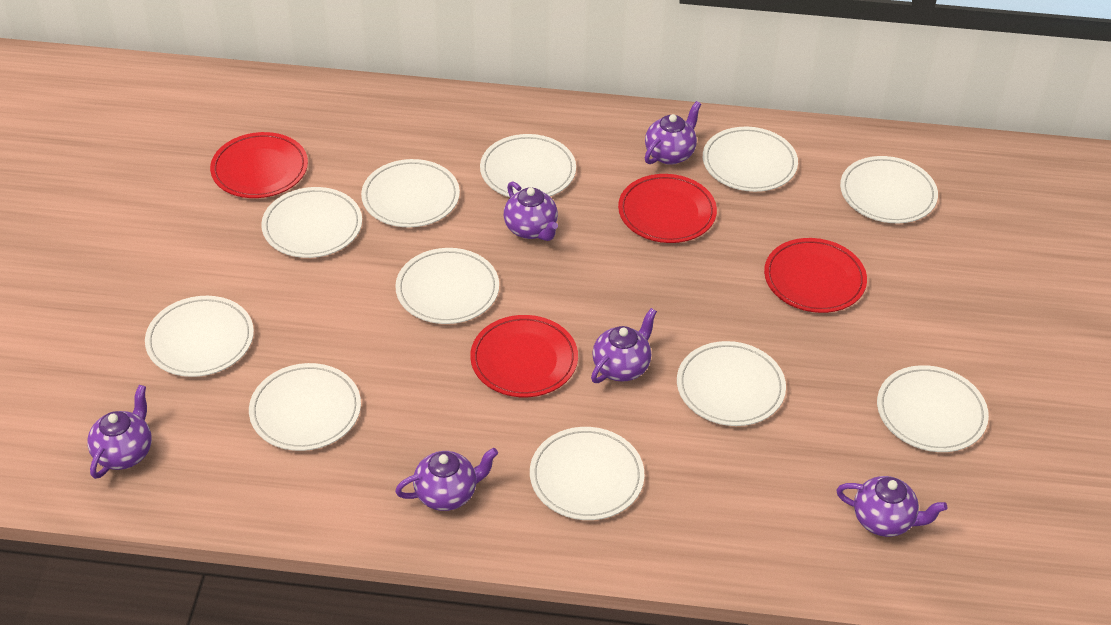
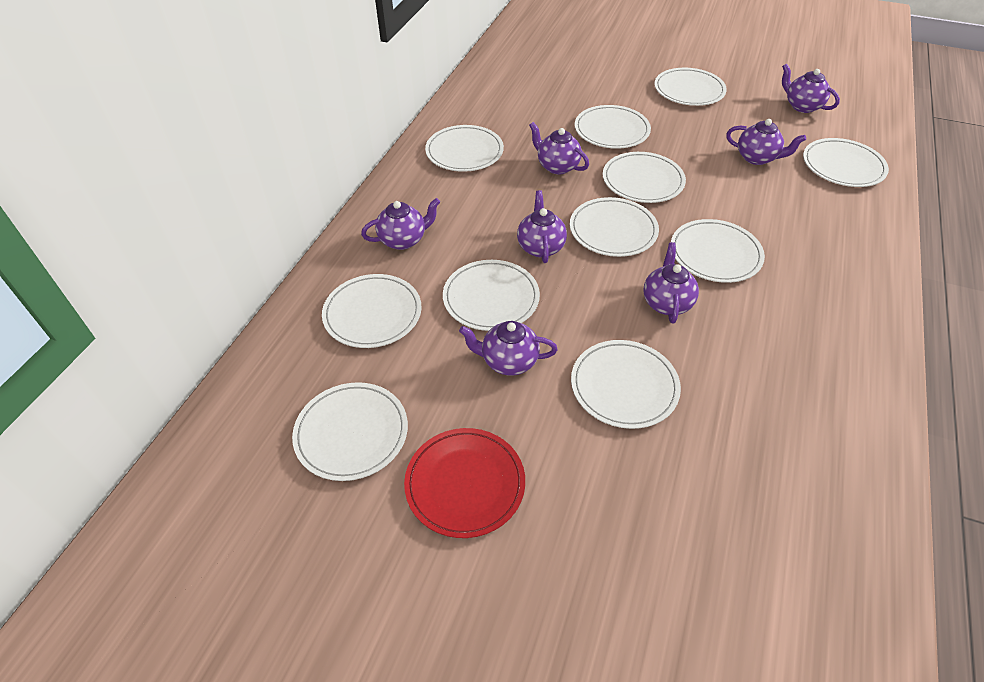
purple teapot: [87,385,152,479] [395,448,498,511] [504,181,558,241] [591,308,657,383] [645,101,701,165] [836,476,948,537] = 6 -> [361,198,440,250] [459,321,558,375] [517,190,567,263] [529,122,589,174] [643,242,699,324] [726,119,806,165] [782,63,840,113] = 7
red plate: [210,132,308,198] [470,315,578,397] [618,174,717,243] [764,238,867,313] = 4 -> [404,428,525,538] = 1

